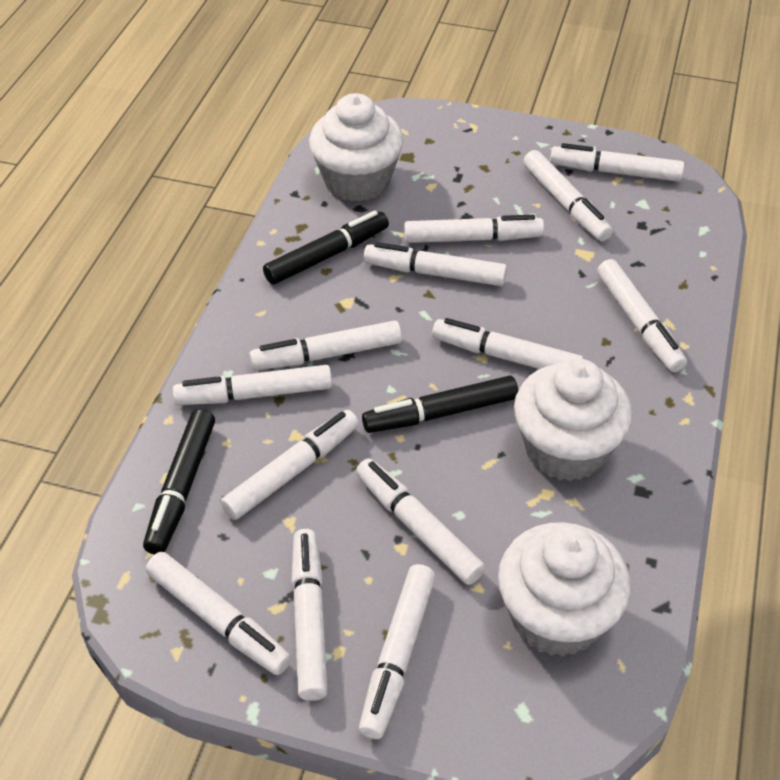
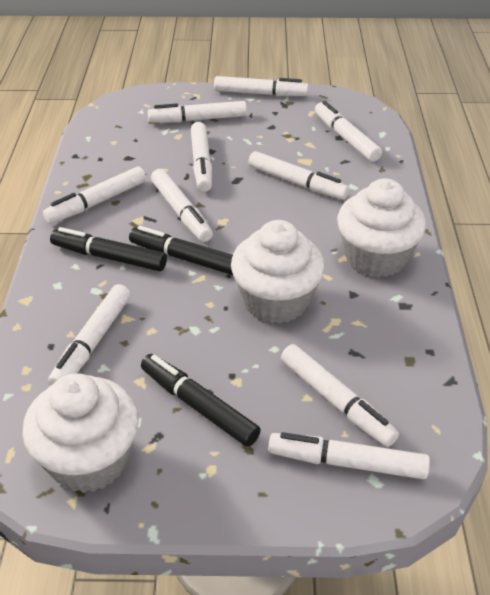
white marker: [146,552,291,675] [173,365,332,405] [220,410,359,520] [249,320,402,370] [291,529,328,701] [356,458,485,585] [359,564,435,739] [364,242,507,286] [404,215,544,243] [432,318,583,369] [523,150,613,241] [550,143,684,182] [597,259,687,372] = 13 -> [43,167,146,224] [48,284,130,385] [148,101,247,123] [151,169,213,242] [191,122,212,192] [214,76,309,96] [248,151,349,200] [268,432,430,479] [281,344,399,447] [315,101,382,162] = 10

